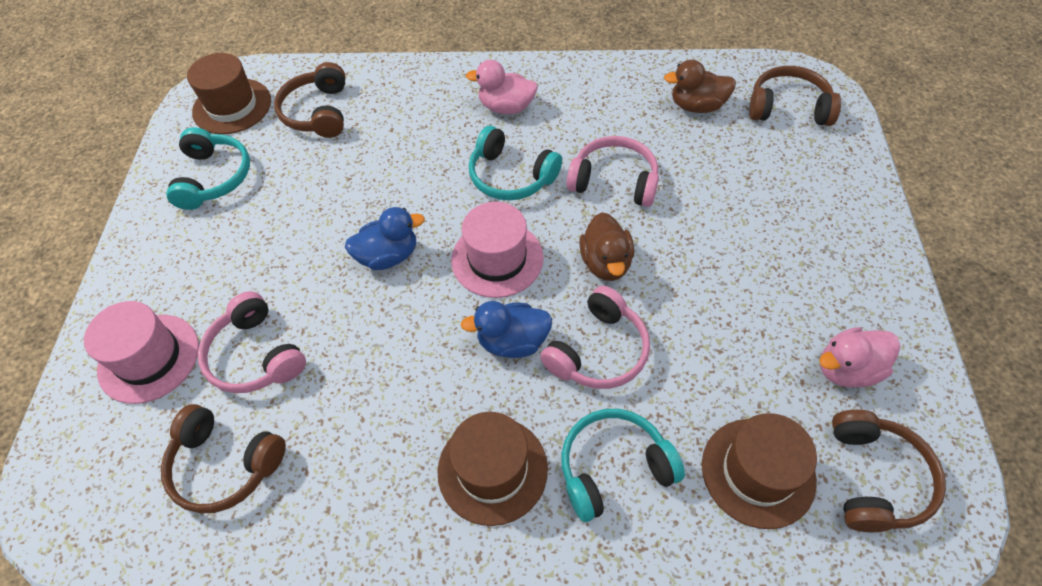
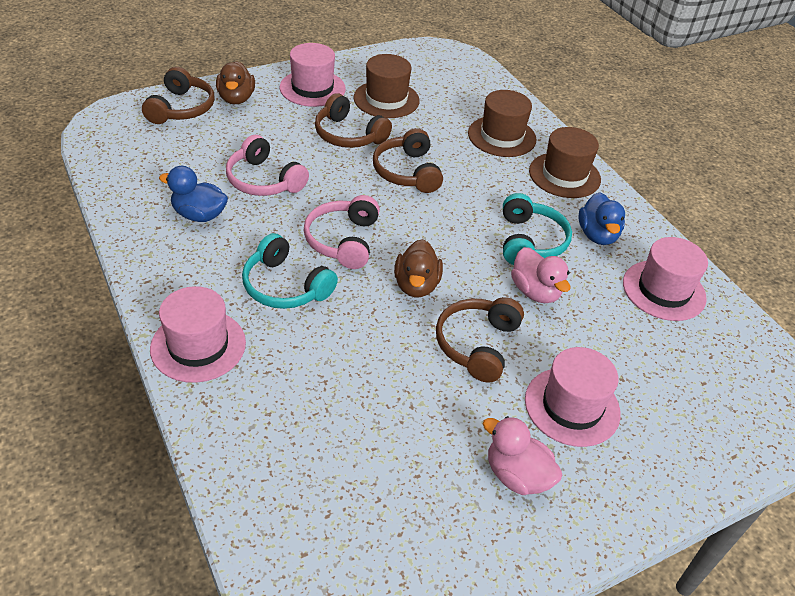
pink hat: [84,301,199,404] [451,202,544,298] = 2 -> [150,286,246,383] [280,43,346,107] [525,347,621,447] [623,237,708,321] = 4
pink headphones: [198,291,306,393] [540,286,650,389] [567,136,659,207] = 3 -> [226,135,309,196] [303,195,380,269] = 2
turquoise headphones: [166,127,250,210] [469,125,562,201] [561,409,685,522] = 3 -> [242,233,338,309] [503,193,572,265] = 2

